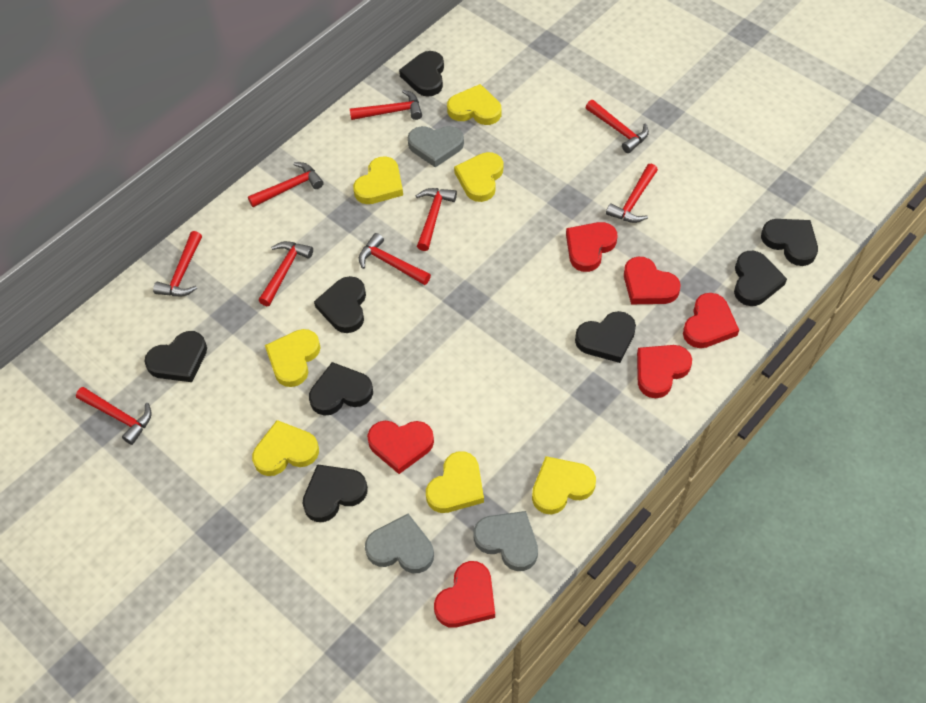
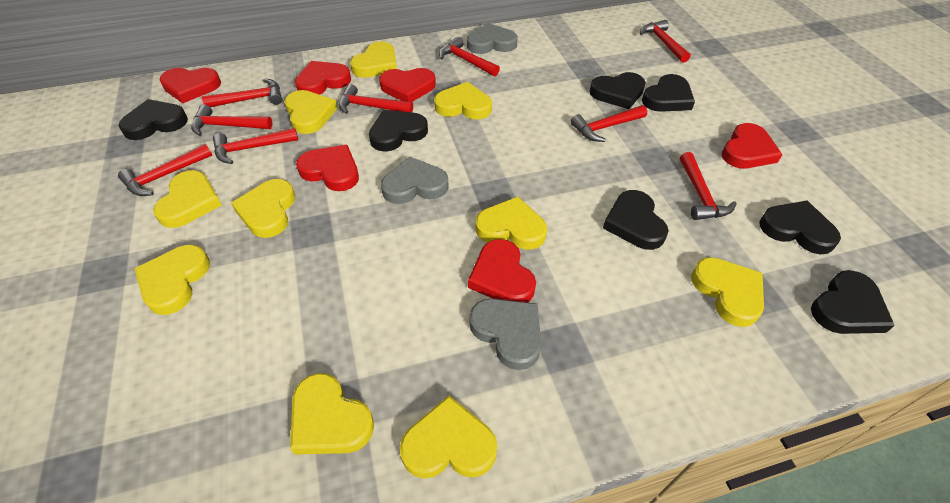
black heart: [144,331,207,382] [302,464,368,522] [309,362,373,415] [314,276,366,333] [399,51,444,97] [575,311,636,363] [734,251,787,306] [761,219,818,266] = 8 -> [119,99,188,140] [369,110,428,152] [589,72,646,109] [603,190,669,250] [642,74,695,112] [760,201,841,254] [811,270,895,334] = 7
yellow heart: [252,420,319,476] [265,329,321,387] [353,156,403,204] [426,451,484,513] [447,84,501,125] [454,152,503,202] [532,456,596,515] = 7 -> [135,245,210,315] [153,170,222,228] [231,179,295,238] [285,90,337,134] [290,373,374,455] [350,42,397,78] [400,396,497,479] [434,82,492,119] [476,197,547,250] [691,257,764,327] = 10

